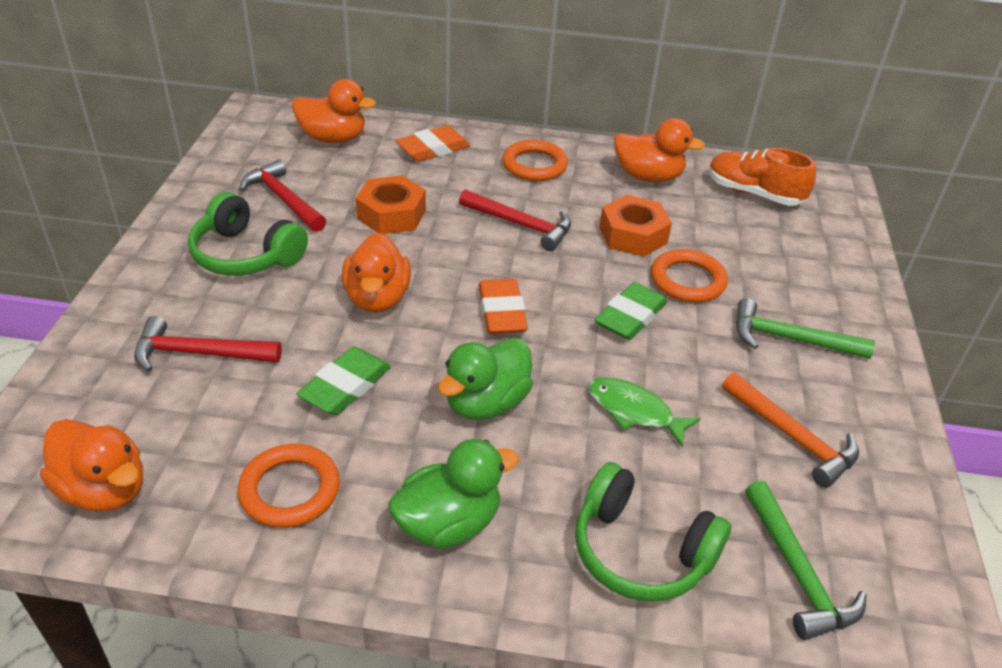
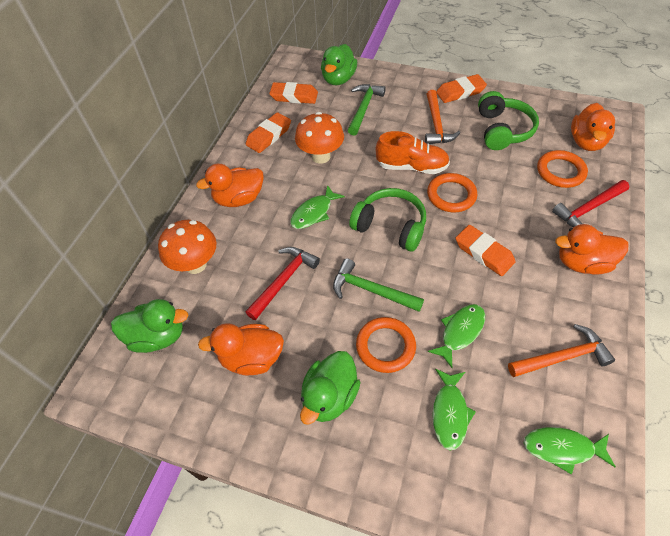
green duck: [388,439,519,549] [438,338,533,420] = 2 -> [111,299,188,353] [300,351,361,425] [321,44,357,85] = 3
green eraser: [297,347,391,415] [595,282,667,340] = 2 -> none = 0
green fish: [588,377,701,447] = 1 -> [290,185,345,229] [427,304,485,368] [432,369,476,450] [524,427,616,475] = 4
orange eraser: [396,125,470,162] [479,279,528,334] = 2 -> [246,112,291,153] [269,82,318,104] [436,74,487,103] [456,225,515,276] = 4
orange hammer: [722,372,859,488] = 1 -> [425,90,460,144] [508,324,615,377] = 2
orange mushroom: none = 0 -> [158,220,217,274] [295,112,344,164] = 2
orange nut: [356,175,426,234] [599,195,672,257] = 2 -> none = 0
red hammer: [134,316,282,372] [239,159,326,232] [459,189,571,251] = 3 -> [245,247,320,320] [552,180,629,227] = 2

